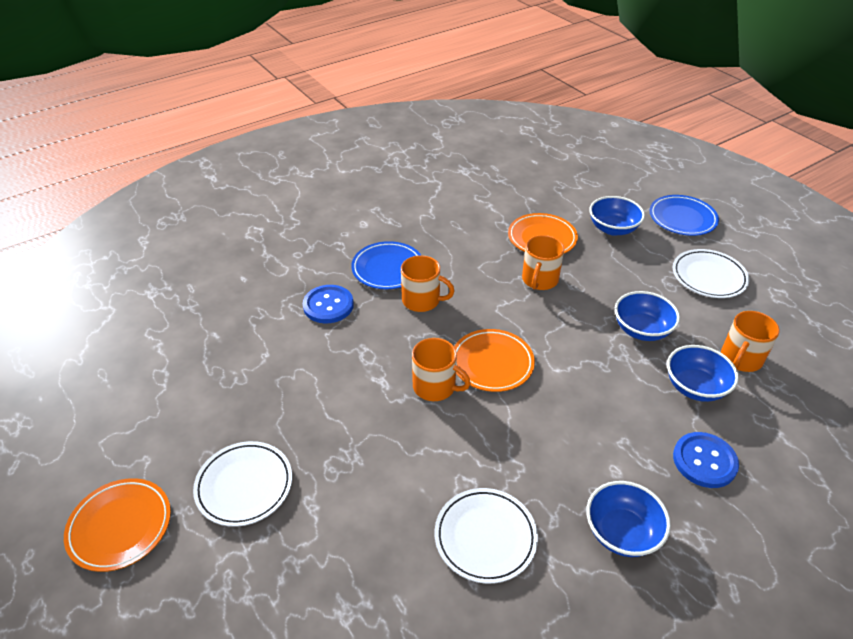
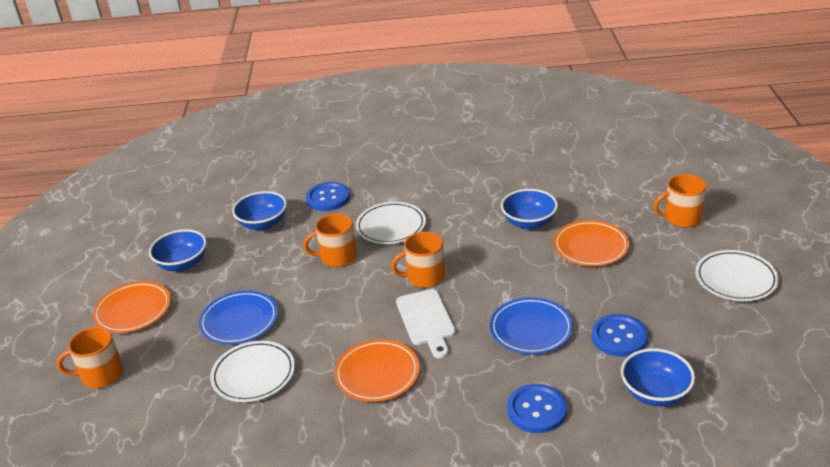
blue button: [303,285,354,323] [673,432,739,488] = 2 -> [306,182,350,211] [507,384,567,433] [592,314,648,357] = 3
white cutting board: none = 0 -> [396,289,456,358] = 1

